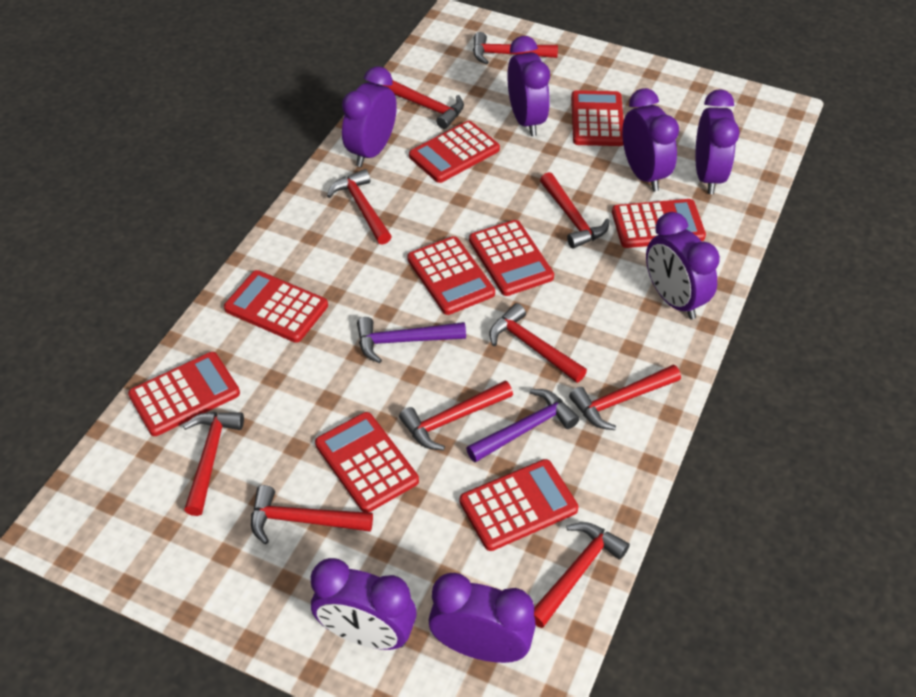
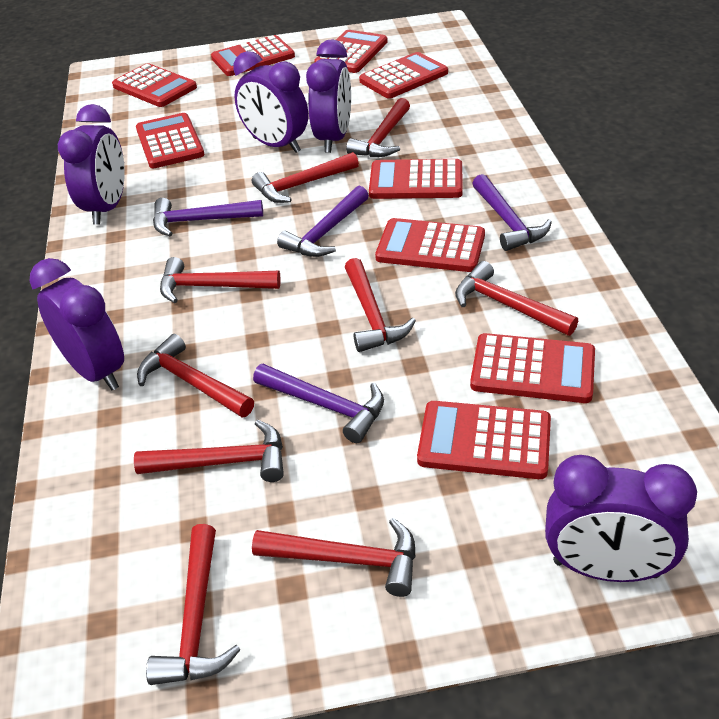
purple clock: [311,558,417,650] [342,66,397,167] [428,573,536,663] [507,36,550,136] [622,88,679,191] [646,212,720,320] [695,89,740,194] = 7 -> [30,258,124,390] [58,104,125,224] [233,51,308,153] [306,39,351,153] [545,455,697,582] = 5
purple hammer: [357,317,466,363] [466,389,579,462] = 2 -> [153,198,263,236] [253,364,384,443] [277,186,369,257] [472,174,552,251] = 4
red hammer: [183,412,244,516] [251,485,373,544] [327,169,392,245] [383,80,464,129] [399,381,513,450] [473,32,558,65] [489,303,587,383] [534,522,630,628] [540,172,610,249] [569,365,681,430] = 10 -> [134,420,284,482] [137,334,254,417] [146,524,240,685] [160,257,281,303] [252,152,359,203] [252,518,416,597] [345,258,416,352] [346,98,410,157] [455,261,578,336] = 9

